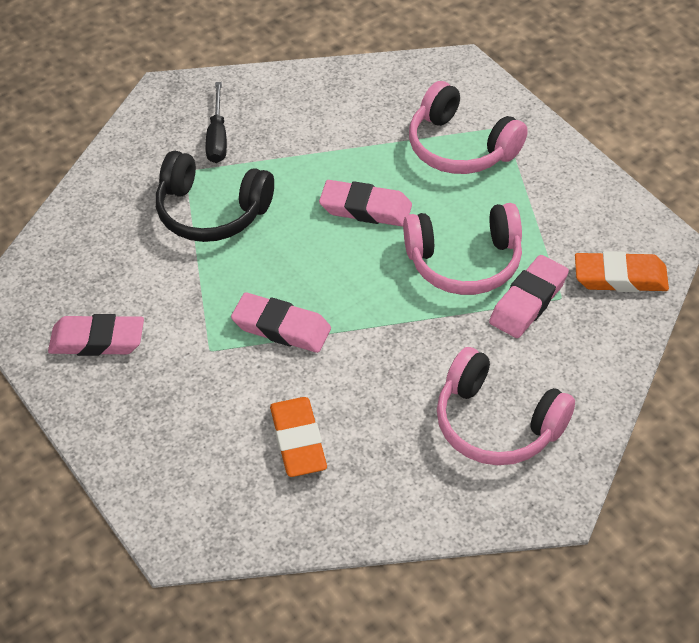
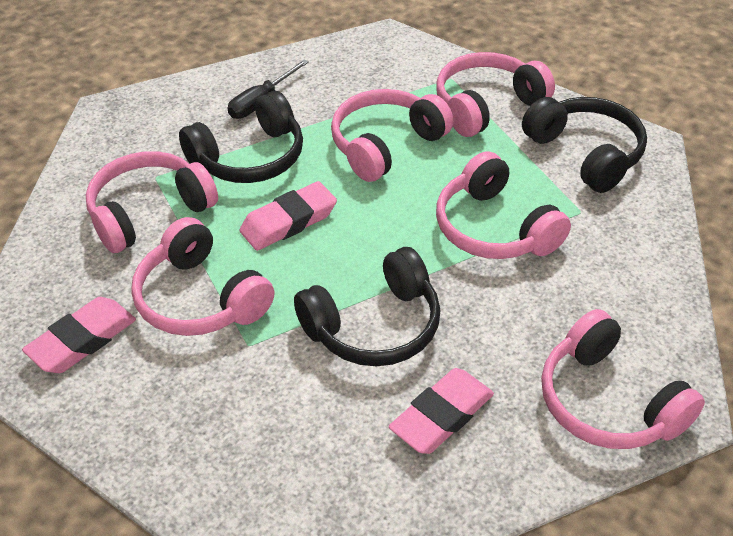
black headphones: [156,151,274,242] = 1 -> [179,91,303,183] [294,247,440,366] [522,97,647,193] = 3
orange eraser: [270,397,327,477] [575,251,669,292] = 2 -> none = 0
pink eraser: [48,314,144,356] [231,293,331,353] [319,180,412,227] [489,255,569,338] = 4 -> [22,297,136,373] [239,181,337,251] [389,368,494,454] = 3
pink headphones: [403,203,522,295] [409,81,528,174] [437,347,575,465] = 3 -> [86,151,218,253] [131,217,274,336] [331,89,454,182] [436,52,555,137] [436,151,571,259] [541,309,705,449] = 6

